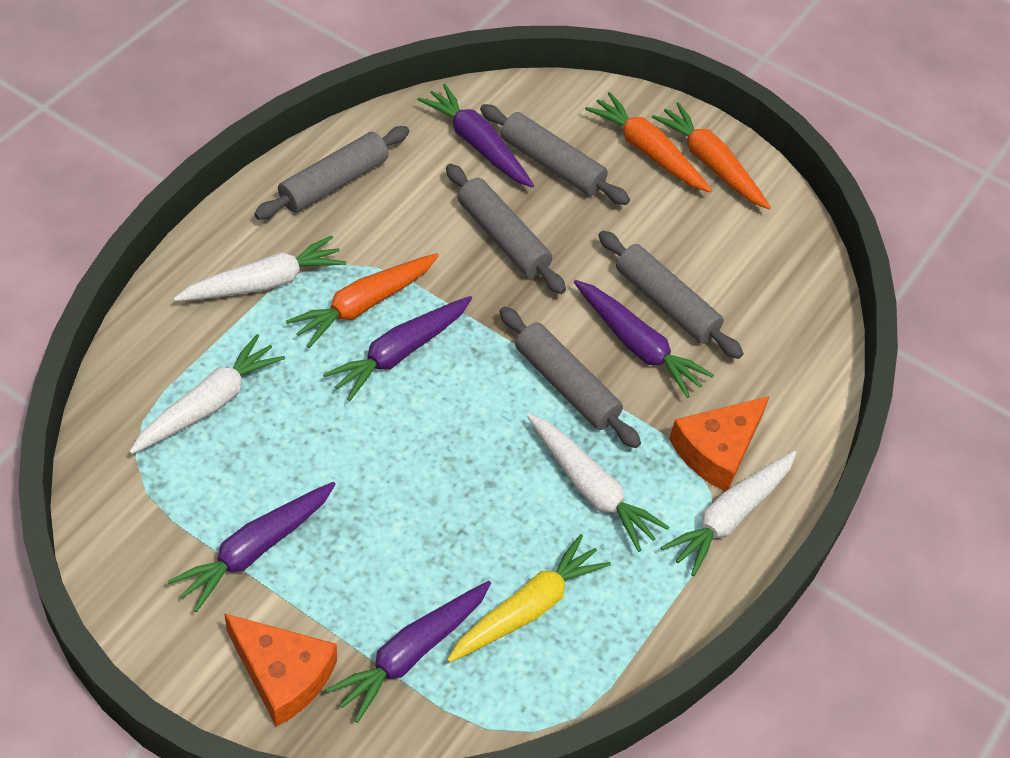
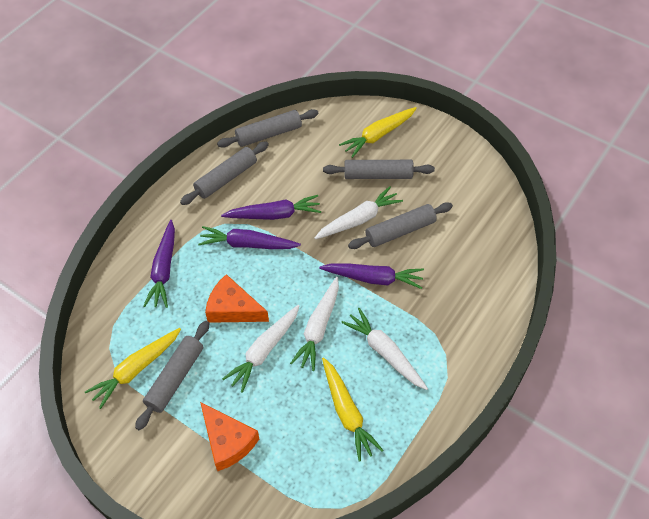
orange carrot: [286,253,439,348] [585,92,712,192] [652,102,771,209] = 3 -> none = 0
purple carrot: [168,482,336,612] [323,296,472,401] [326,581,491,723] [417,84,534,188] [574,280,714,398] = 5 -> [143,220,175,308] [198,226,301,249] [221,195,321,220] [319,263,424,289] = 4
yellow carrot: [447,534,611,663] = 1 -> [85,328,181,409] [322,358,384,462] [339,107,417,158] = 3

